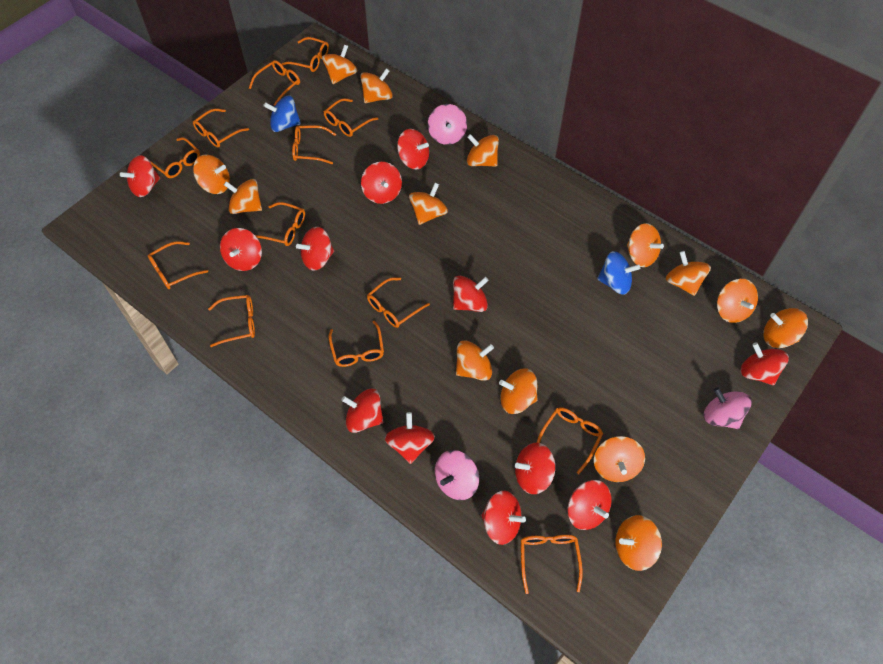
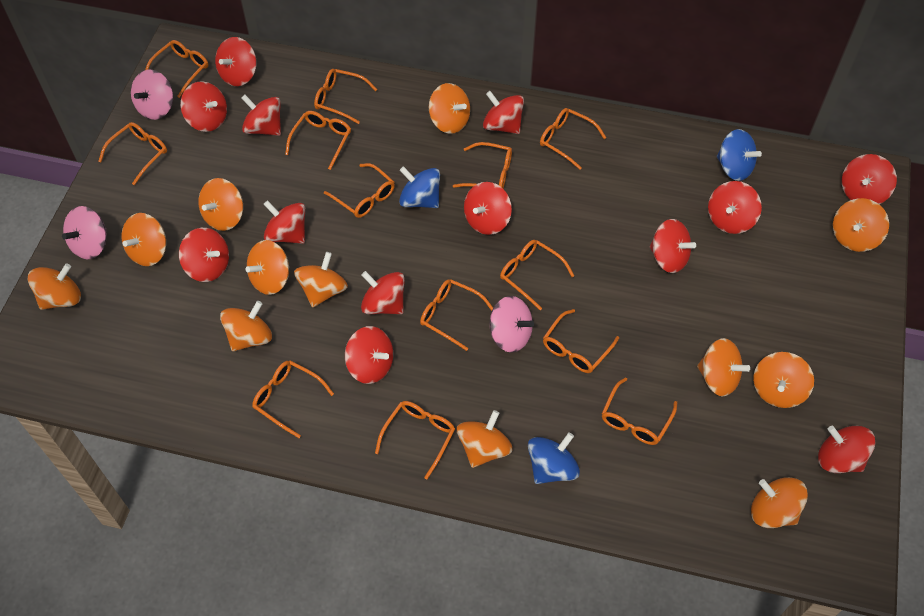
blue spinning top: [263,95,301,132] [597,251,640,294] = 2 -> [399,166,440,208] [528,432,580,484] [717,129,762,181] = 3
orange spinning top: [193,155,230,194] [224,179,262,214] [322,45,358,84] [360,68,393,103] [409,183,448,225] [456,341,494,381] [467,134,499,167] [499,368,538,414] [594,436,645,482] [616,515,662,571] [627,223,664,267] [666,251,711,296] [717,279,758,323] [763,308,808,348] = 14 -> [28,264,81,310] [121,213,166,266] [198,178,243,231] [220,301,272,351] [245,240,289,295] [294,252,348,308] [429,83,470,134] [457,410,513,468] [697,338,750,396] [751,477,808,528] [753,352,814,408] [833,198,889,252] = 12
red spinning top: [120,155,160,197] [220,228,262,271] [296,227,334,271] [341,389,384,433] [361,162,402,204] [385,412,435,464] [397,129,429,169] [453,276,489,312] [481,490,526,545] [515,443,555,494] [567,480,612,530] [740,342,789,385] = 12 -> [179,228,229,282] [180,81,227,132] [215,37,256,86] [241,95,281,136] [264,200,305,244] [345,326,393,384] [361,271,405,314] [464,182,512,235] [483,91,524,134] [650,219,696,273] [708,181,762,234] [818,426,876,473] [842,154,897,204] = 13

